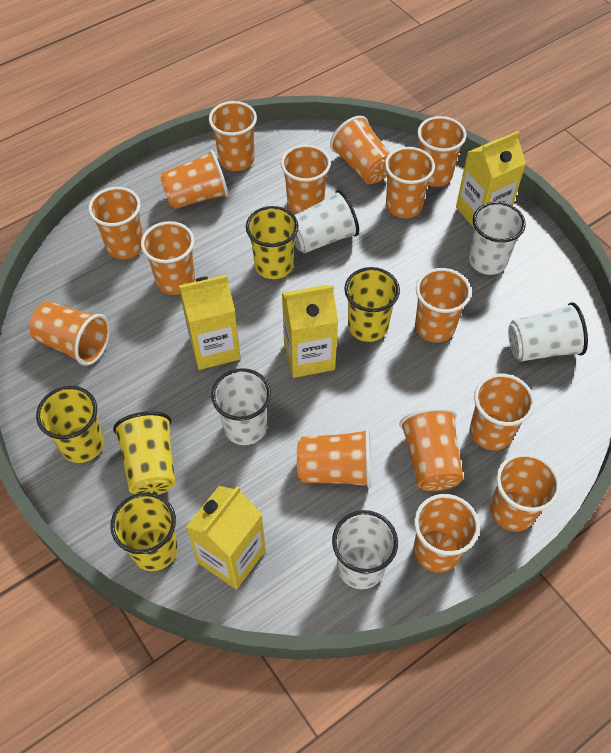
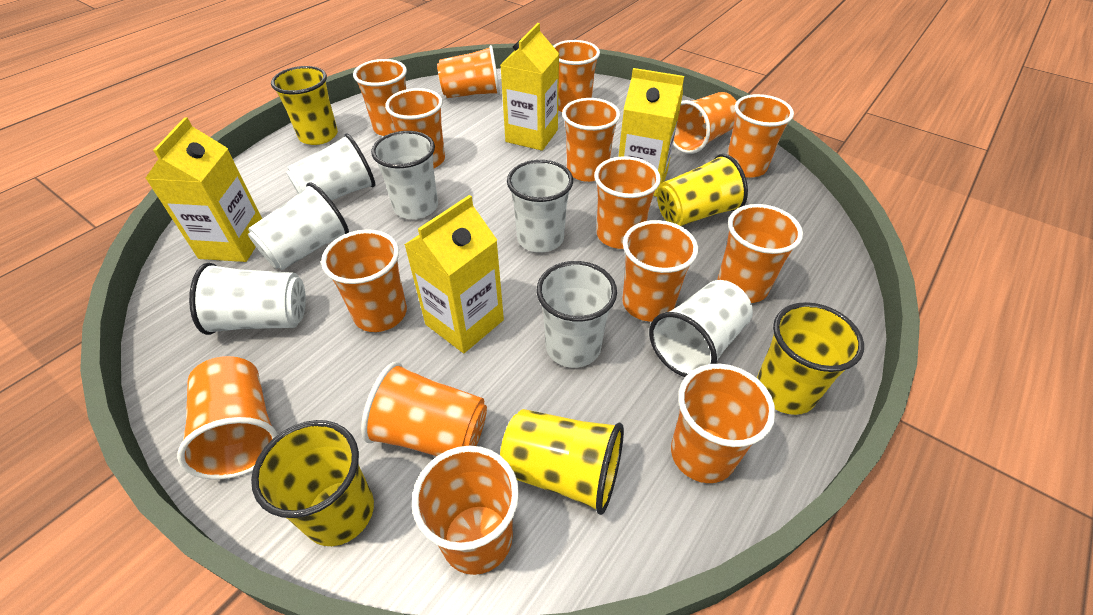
white cup: [211,368,271,445] [294,190,359,253] [332,510,398,589] [469,202,526,275] [508,302,588,362] = 5 -> [189,263,306,335] [248,182,349,270] [286,133,375,201] [371,131,438,219] [507,160,573,253] [537,261,617,368] [649,280,753,377] = 7

